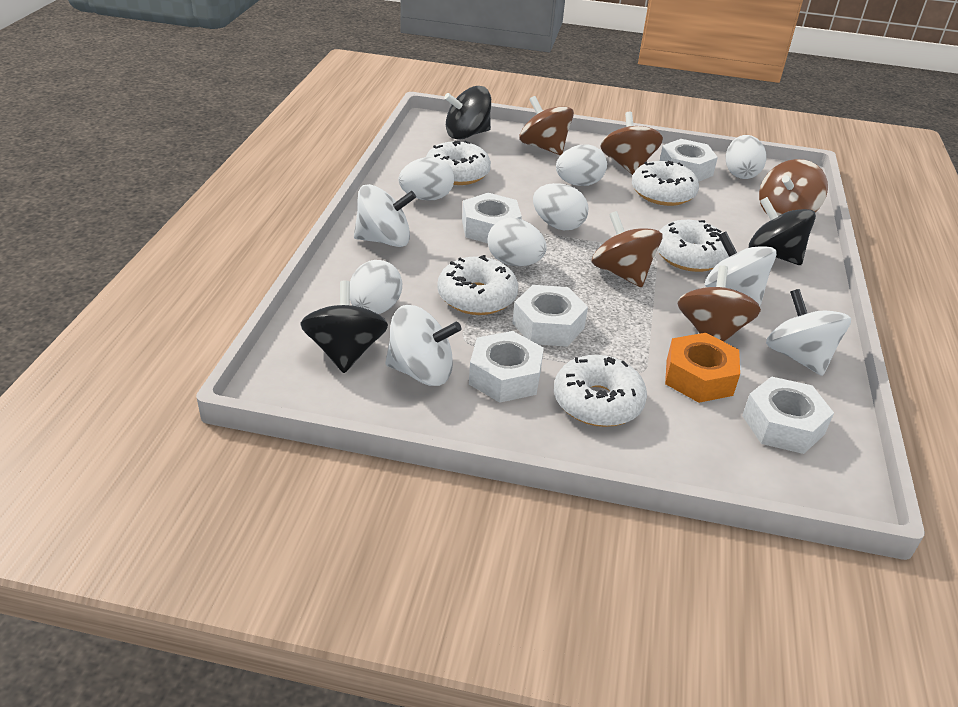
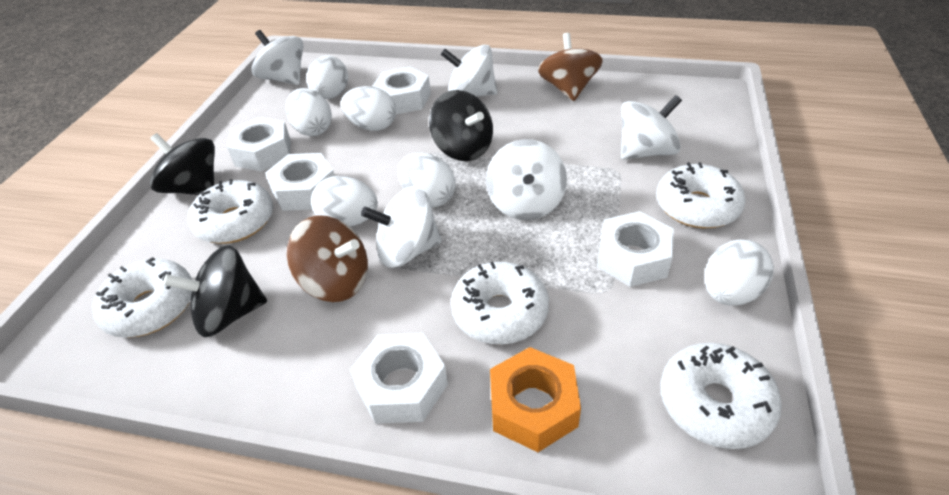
brown spinning top: [519,96,574,155] [591,211,662,287] [600,112,663,175] [677,265,761,342] [759,159,828,216] = 5 -> [287,215,368,302] [538,33,603,101] = 2
white spinning top: [354,184,416,247] [385,305,461,386] [705,232,777,306] [766,289,851,376] = 4 -> [252,30,303,85] [361,186,442,268] [441,45,497,96] [486,139,567,220] [621,95,682,160] = 5

